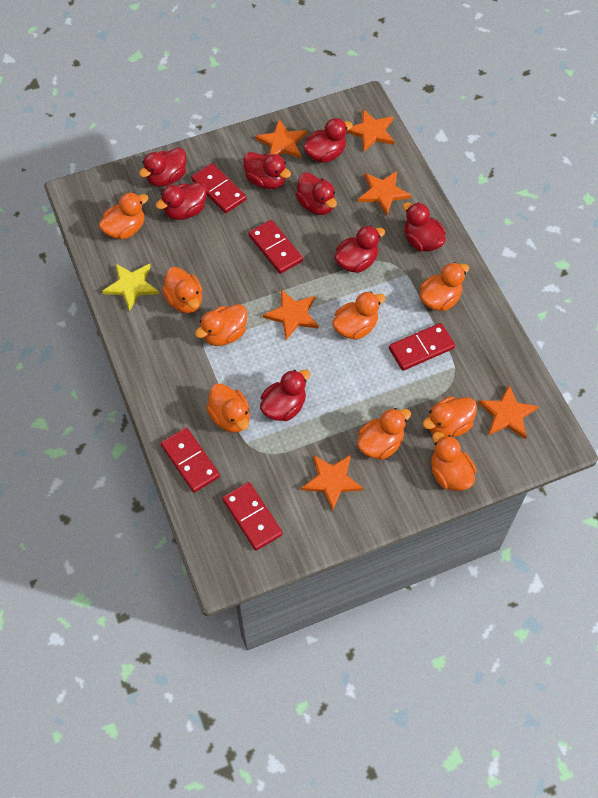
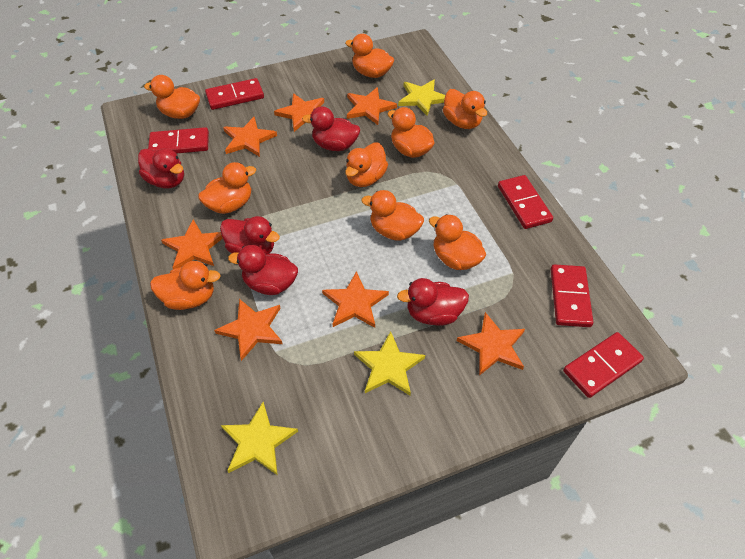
orange star: [255,120,307,158] [263,289,319,340] [301,455,364,511] [346,109,395,152] [358,171,412,215] [478,385,539,439] = 6 -> [161,219,223,269] [214,299,283,361] [223,117,277,157] [274,93,324,132] [322,271,389,328] [347,87,397,125] [457,312,525,376] = 7
red duck: [139,147,186,187] [156,182,207,220] [243,152,291,189] [260,369,311,421] [295,172,337,215] [303,118,353,163] [334,225,385,273] [403,202,446,252] = 8 -> [138,148,184,188] [220,216,280,255] [228,245,298,295] [302,106,360,151] [397,278,469,326] = 5
yellow star: [102,263,159,311] = 1 -> [221,402,298,476] [354,331,425,396] [398,79,445,116] = 3

